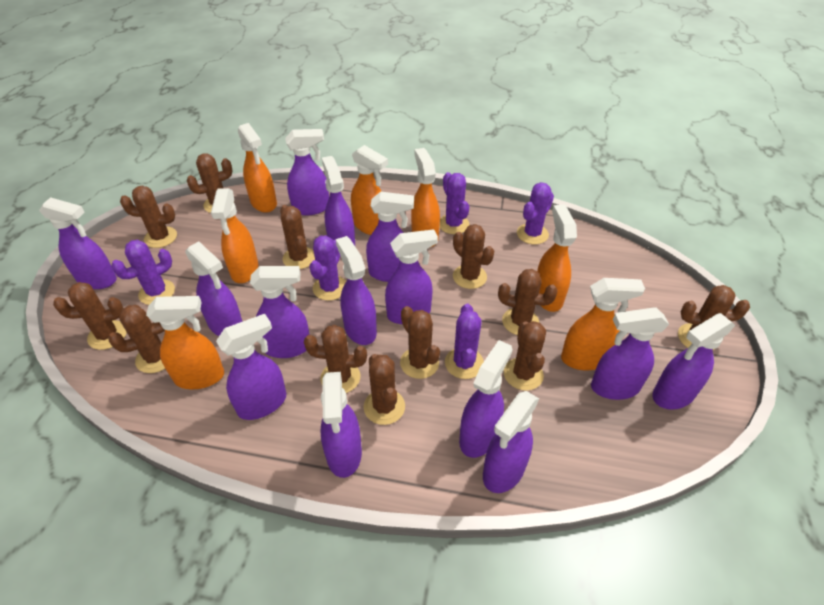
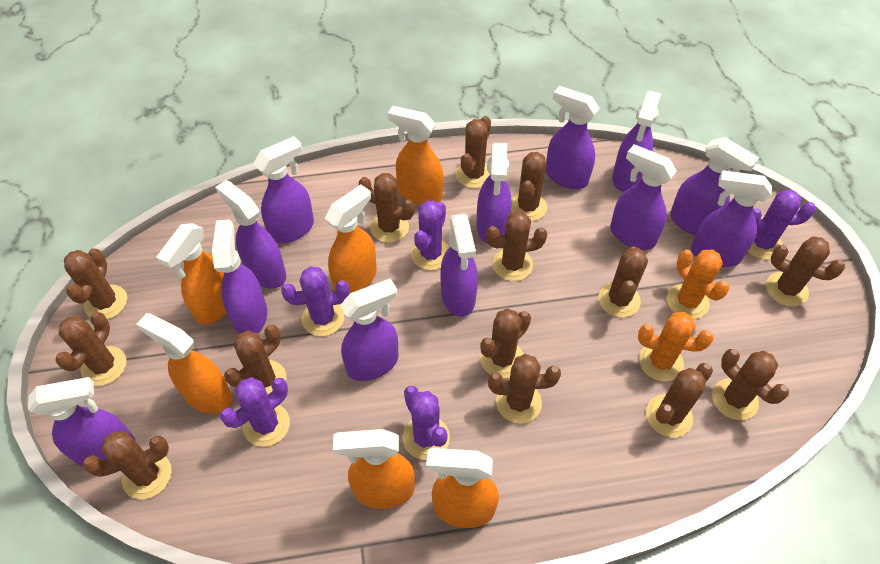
brown cactus: [53,282,127,350] [108,305,165,373] [120,186,177,248] [187,153,233,213] [280,205,315,269] [304,325,367,393] [364,354,405,425] [400,306,440,379] [453,224,494,289] [498,269,558,335] [504,321,546,391] [678,285,750,350] = 12 -> [55,312,127,386] [64,248,127,319] [83,431,172,499] [224,325,287,395] [358,173,415,243] [456,116,491,188] [480,308,531,378] [486,211,547,281] [488,354,561,424] [511,152,547,221] [598,246,648,317] [646,363,713,438] [712,349,789,420] [766,236,845,307] = 14
orange cactus: none = 0 -> [638,312,714,382] [667,249,729,319] = 2
orange spray bottle: [146,296,224,389] [211,188,258,283] [238,123,277,213] [351,145,388,235] [411,148,440,247] [537,205,577,312] [561,278,645,371] = 7 -> [136,313,233,414] [156,223,227,325] [325,185,377,293] [333,429,415,509] [387,106,443,205] [426,448,499,528] = 6
purple spray bottle: [39,197,117,289] [185,241,243,336] [216,314,286,420] [250,266,309,358] [285,129,329,215] [320,372,362,478] [322,156,355,246] [336,236,377,345] [366,192,414,282] [385,229,438,324] [459,340,513,458] [483,391,539,493] [591,307,669,400] [652,313,735,410] = 14 -> [28,377,135,467] [212,220,267,334] [215,180,286,289] [253,136,314,244] [340,278,398,381] [440,214,478,317] [477,143,511,243] [546,86,600,189] [610,144,677,250] [612,91,661,192] [670,137,759,236] [691,170,772,267] = 12

